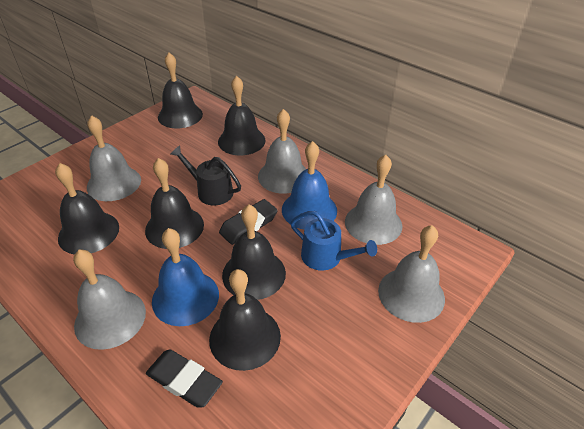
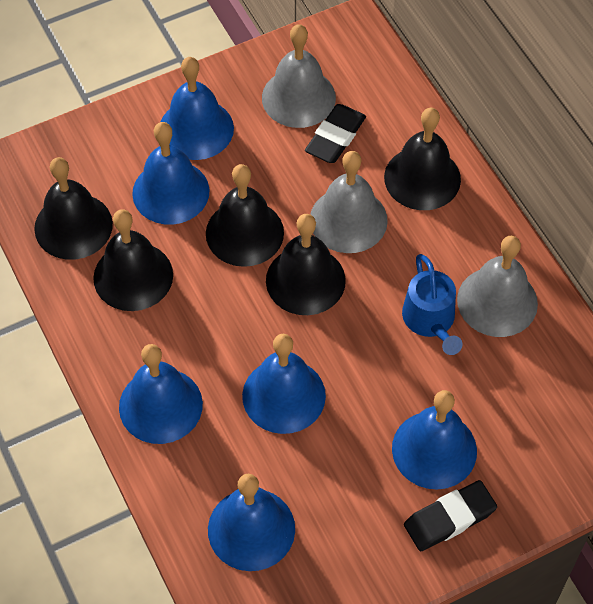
black bell: [55,163,119,255] [145,158,204,249] [158,53,203,128] [209,269,281,371] [218,75,266,155] [222,204,286,300] = 6 -> [34,157,113,260] [93,209,173,311] [206,164,284,267] [266,214,346,315] [384,108,461,210] = 5
black watering can: [170,145,241,205] = 1 -> none = 0
blue bell: [152,228,219,326] [282,141,337,229] = 2 -> [119,344,203,444] [132,122,210,225] [161,57,234,160] [208,474,295,571] [242,334,326,434] [392,390,477,490] = 6
grey bell: [73,250,146,350] [87,115,141,201] [258,109,306,194] [345,155,402,245] [378,225,445,323] = 5 -> [262,24,336,128] [310,151,388,253] [457,236,538,337] = 3

